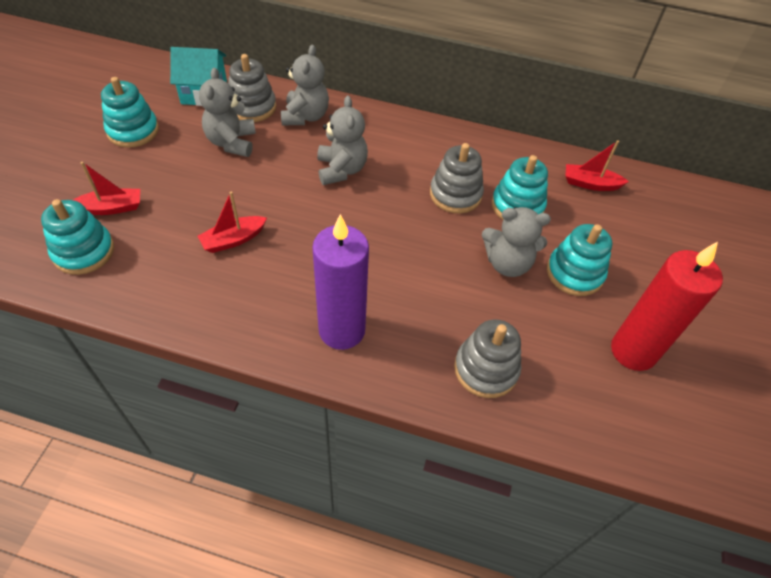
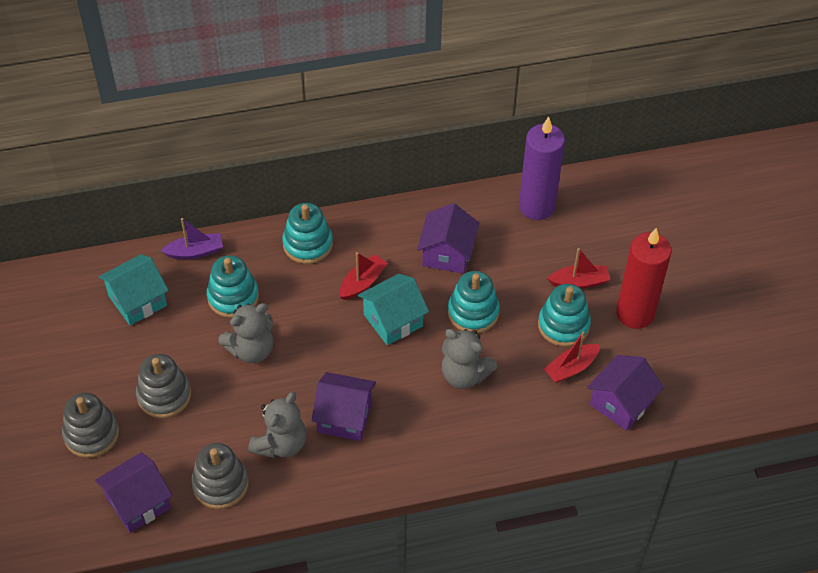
grey teddy bear: [199,68,256,157] [281,45,329,125] [317,96,368,185] [482,207,551,277] = 4 -> [218,303,273,363] [248,392,306,458] [442,329,497,389] = 3
purple boat: none = 0 -> [161,218,223,259] = 1
purple house: none = 0 -> [95,452,172,533] [312,372,376,441] [417,203,479,274] [587,355,664,431] = 4
turquoise house: [170,47,227,106] = 1 -> [99,254,169,326] [358,274,429,345] = 2

